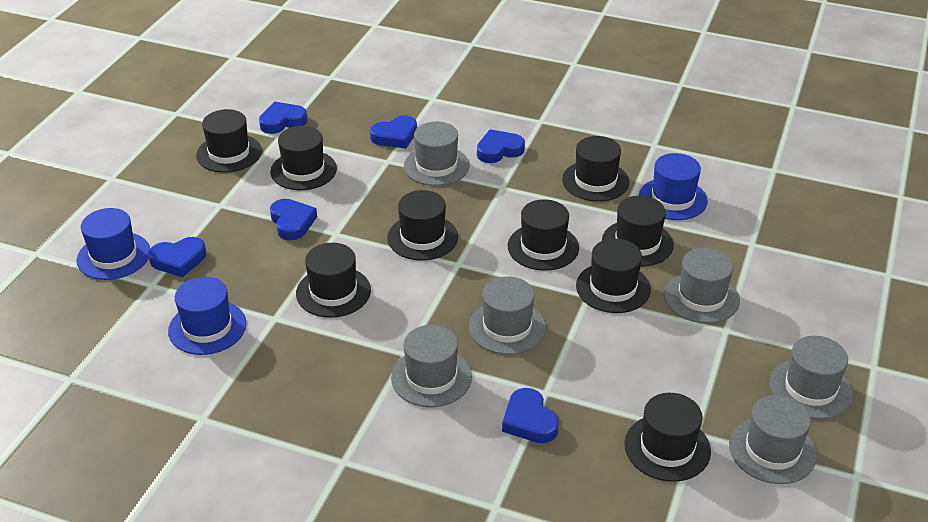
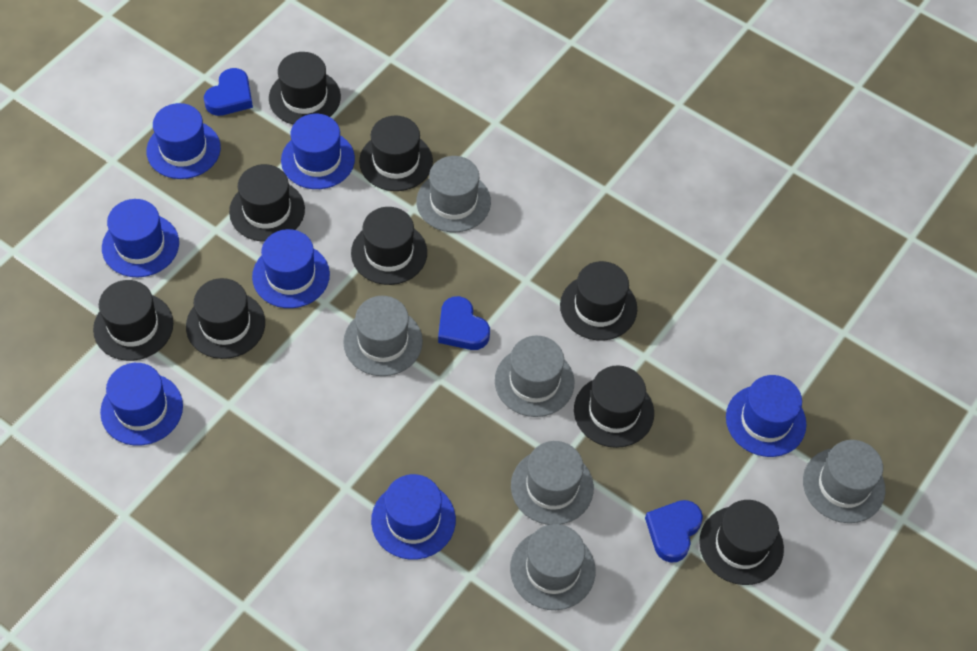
blue hat: [76,208,150,280] [168,277,247,355] [639,153,708,220] = 3 -> [100,363,183,445] [102,199,179,277] [146,103,221,179] [252,229,330,308] [281,114,355,189] [371,474,456,560] [726,375,806,457] = 7
blue heart: [148,237,206,277] [259,102,308,134] [270,199,317,241] [370,115,417,148] [477,129,525,163] [502,388,559,443] = 6 -> [204,68,253,116] [438,296,490,350] [645,500,703,563] = 3

